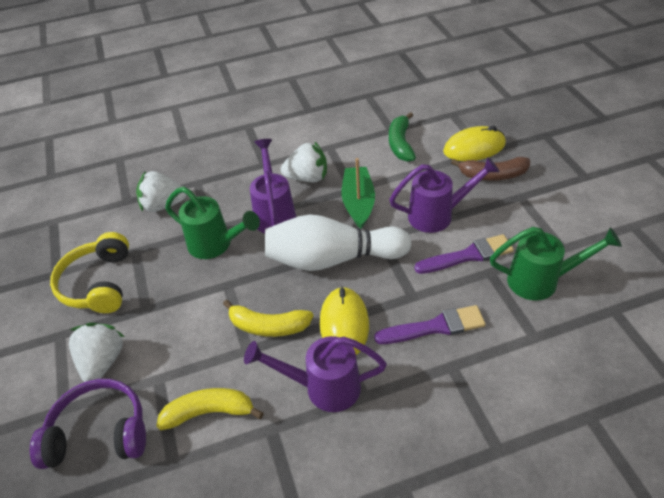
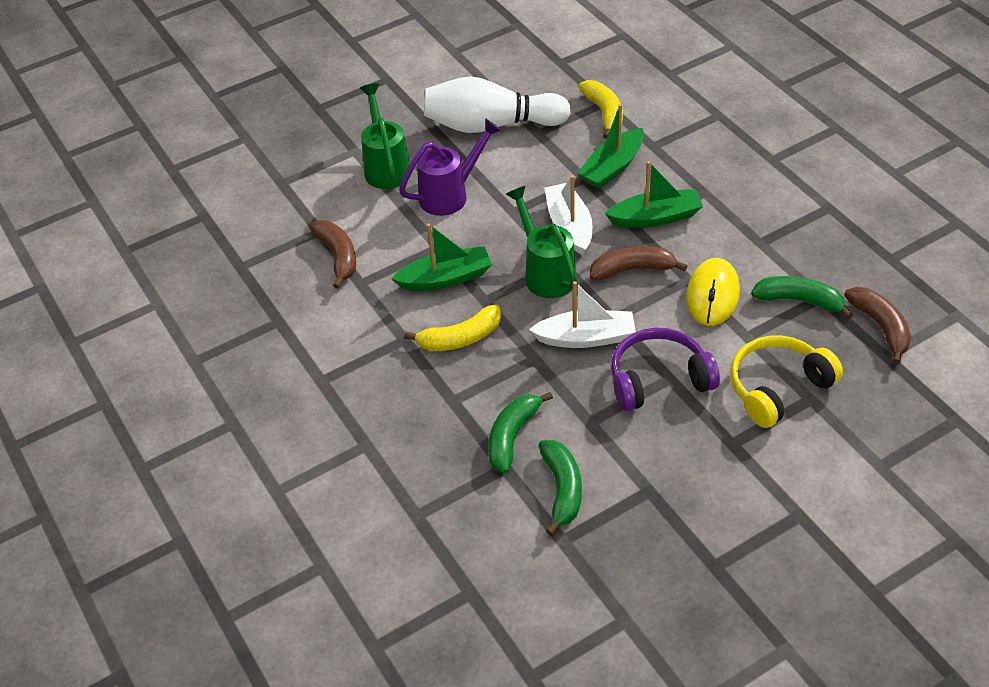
brown banana: [451,157,530,181] = 1 -> [309,220,356,289] [590,246,688,280] [844,287,911,364] = 3
green banana: [389,112,416,162] = 1 -> [488,392,553,474] [539,440,582,535] [751,276,853,319] = 3
green boat: [342,158,375,229] = 1 -> [391,223,492,291] [578,104,644,189] [605,161,703,228] = 3
purple brush: [374,305,486,344] [414,234,514,274] = 2 -> none = 0
purple watering can: [244,336,387,412] [250,139,296,234] [389,157,500,233] = 3 -> [399,118,502,216] = 1
white boat: none = 0 -> [529,281,636,348] [544,175,592,255] = 2
white strawberry: [69,323,125,382] [136,171,187,212] [281,141,327,182] = 3 -> none = 0
yellow mouse: [320,286,369,355] [443,126,506,161] = 2 -> [686,258,740,326] = 1

